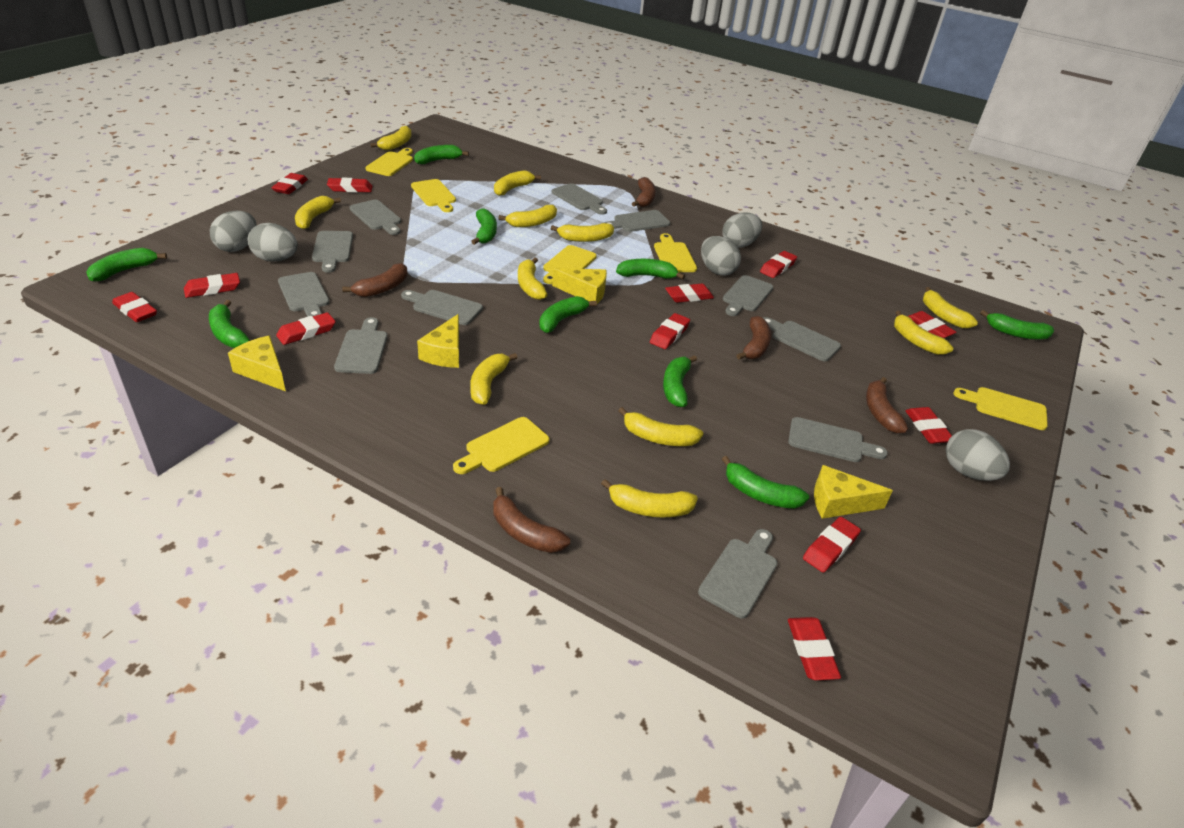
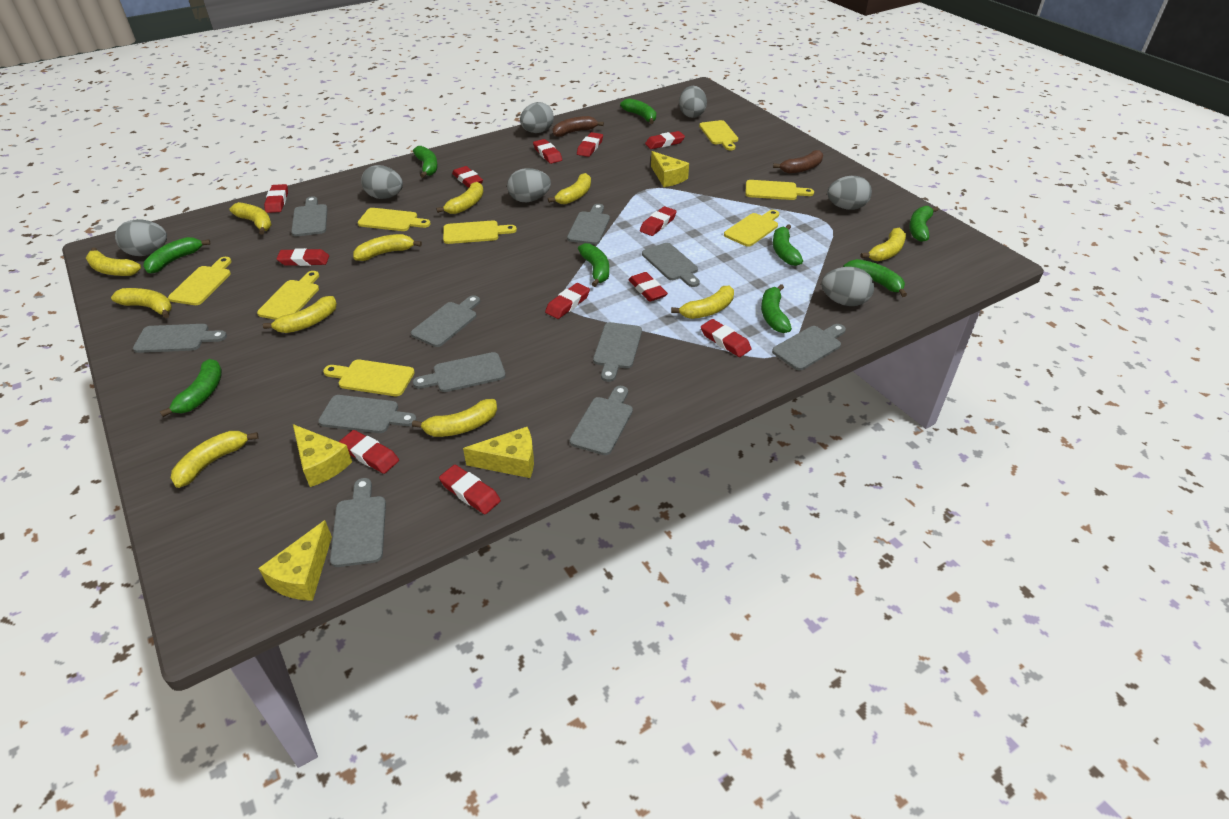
brown banana: [342,263,407,297] [493,487,570,553] [632,177,656,207] [736,316,771,359] [866,377,908,433] = 5 -> [553,116,604,137] [773,150,823,174] = 2
grey egg: [210,211,257,252] [248,223,298,262] [701,236,741,276] [722,212,762,248] [946,429,1010,481] = 5 -> [115,219,167,256] [361,165,403,199] [507,168,551,202] [520,102,554,133] [679,86,707,118] [821,267,874,306] [827,176,872,210] = 7
yellow cutting board: [365,148,413,176] [411,179,456,212] [453,417,549,474] [543,245,597,284] [654,233,697,272] [953,387,1048,430] = 6 -> [168,257,232,305] [257,271,319,320] [323,359,415,396] [358,208,431,231] [443,221,517,244] [699,120,738,150] [724,210,779,247] [745,180,814,200] = 8

